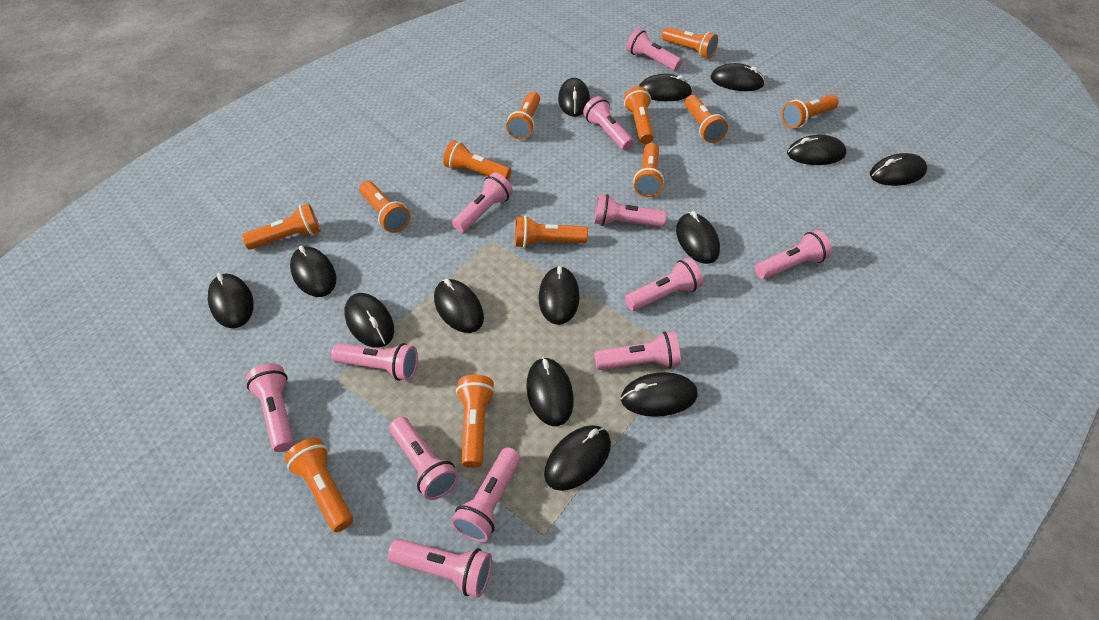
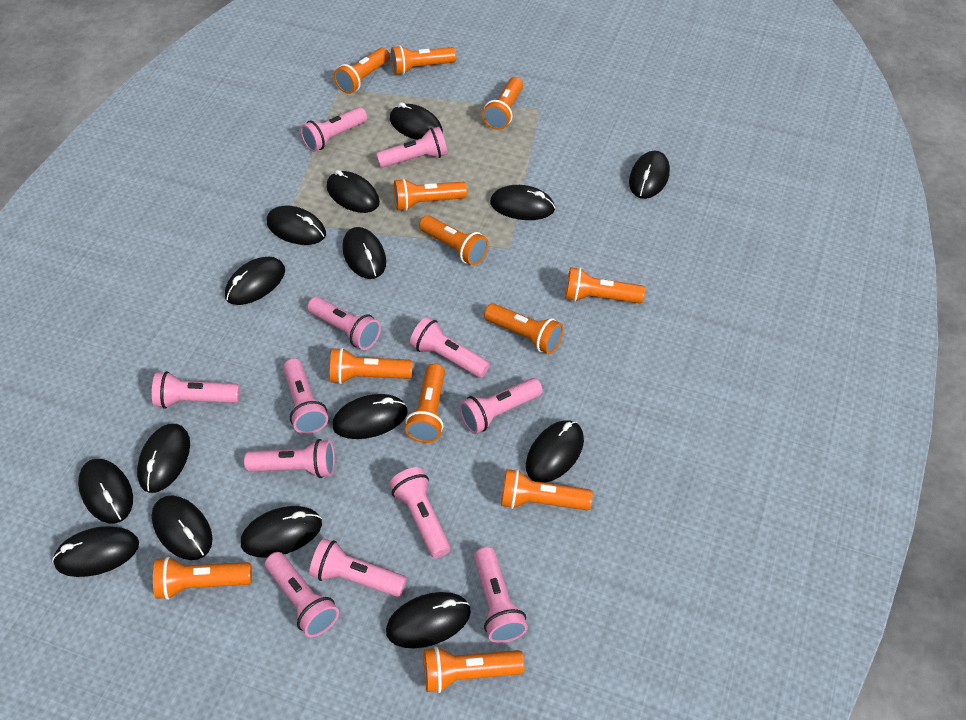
black mouse: [208,273,254,328] [290,246,336,297] [345,293,394,348] [434,279,484,333] [526,357,574,426] [539,266,580,325] [544,425,611,491] [558,78,590,117] [621,372,698,417] [639,74,692,101] [676,211,720,264] [710,63,765,91] [787,135,846,165] [870,153,927,186] = 14 -> [52,526,139,577] [78,459,133,523] [137,424,190,493] [152,495,212,560] [225,257,285,305] [241,506,322,558] [267,206,326,245] [327,170,380,213] [332,394,408,439] [342,227,386,279] [386,592,471,648] [390,102,443,140] [490,185,555,220] [526,420,584,483] [629,151,670,199] = 15

